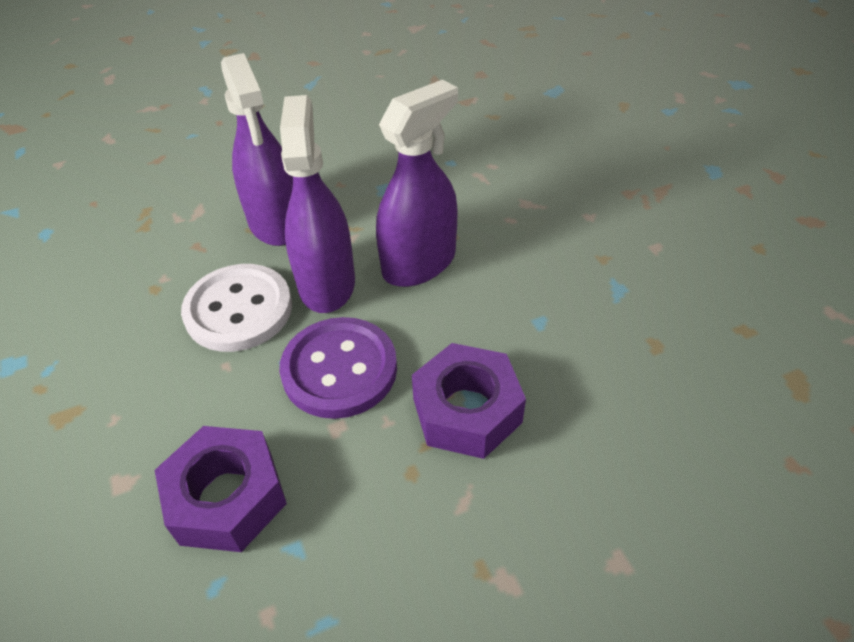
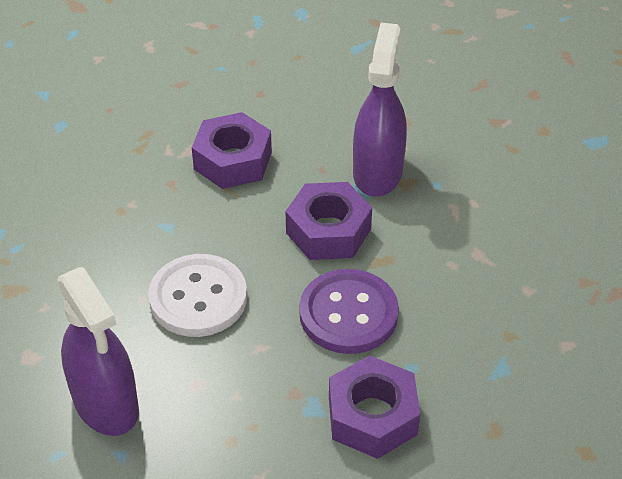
purple nut: [155,426,287,552] [412,343,526,459] = 2 -> [192,112,272,189] [286,182,372,260] [329,355,420,459] = 3
purple spray bottle: [221,53,293,246] [280,95,355,313] [376,80,458,287] = 3 -> [57,267,139,436] [353,23,407,197] = 2

